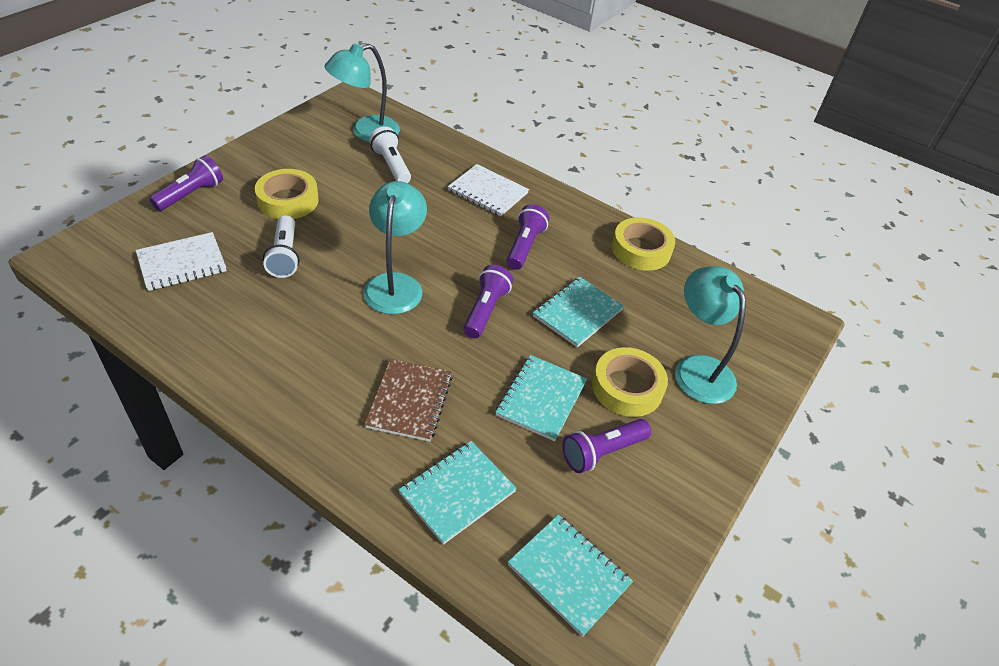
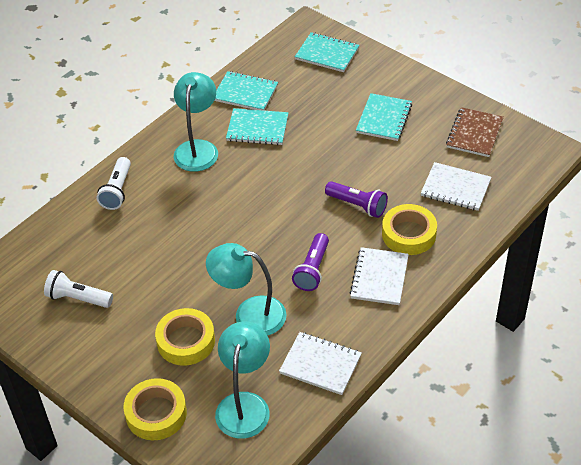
purple flashlight: [149,155,223,211] [463,265,513,339] [506,204,549,270] [562,419,651,473] = 4 -> [292,233,329,291] [325,181,388,218] = 2
white notebook: [136,232,227,291] [448,164,529,216] = 2 -> [279,332,362,395] [349,247,409,305] [421,162,491,211] = 3

